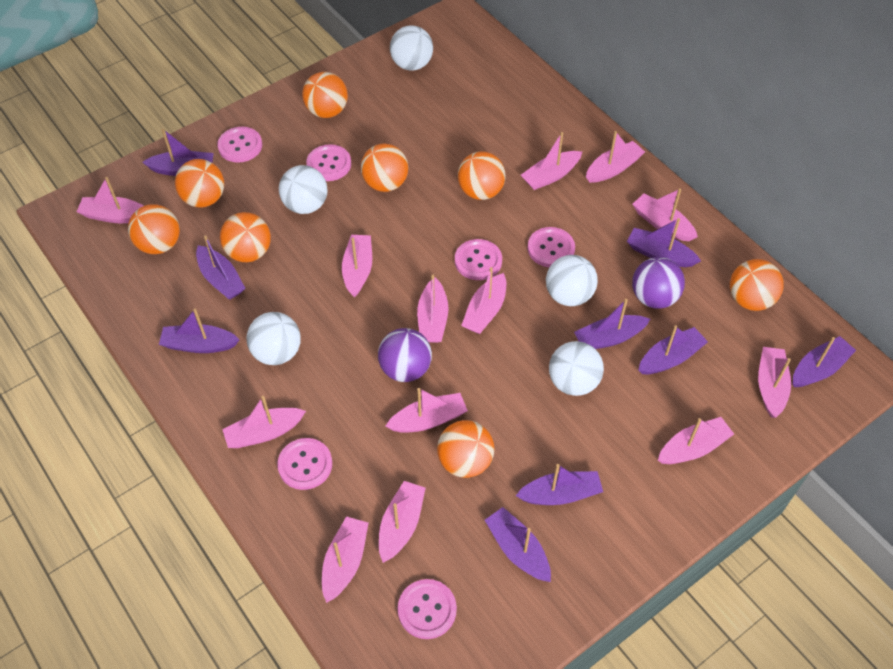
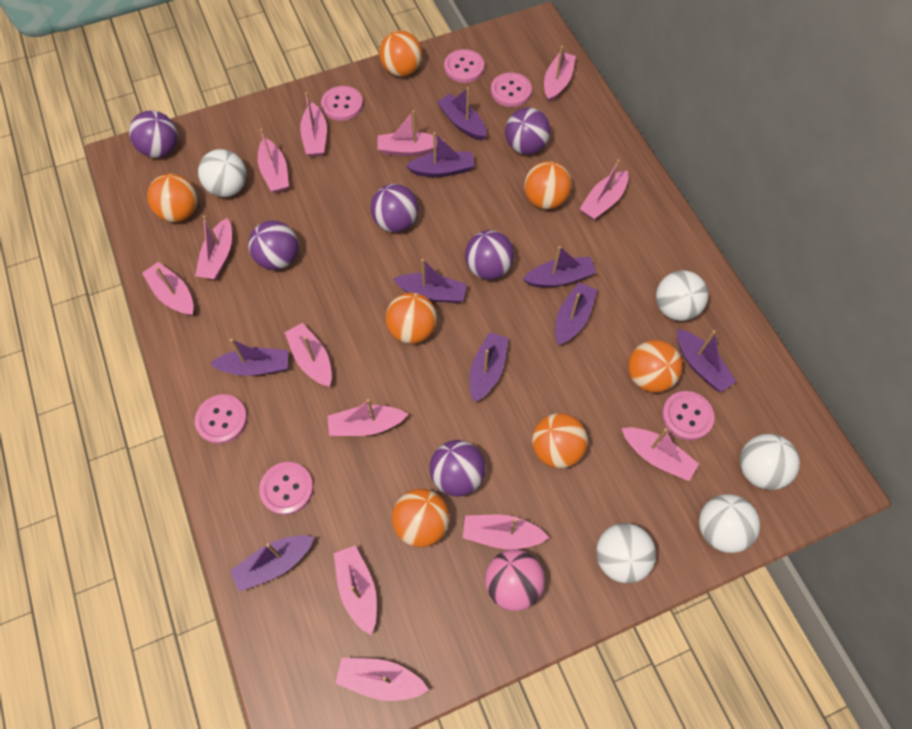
orange ball: [128,204,180,254] [175,159,224,208] [220,212,271,262] [302,72,348,118] [361,143,408,192] [437,420,495,478] [458,152,506,200] [730,259,784,311] = 8 -> [147,174,198,222] [379,31,422,76] [386,292,437,344] [392,489,450,547] [524,161,571,209] [532,413,588,468] [628,340,683,393] = 7
pink ball: none = 0 -> [485,549,545,611] = 1
purple ball: [378,328,432,382] [632,257,685,309] = 2 -> [129,111,178,158] [248,220,298,270] [371,184,418,233] [430,440,486,496] [465,230,514,280] [505,108,550,155] = 6

